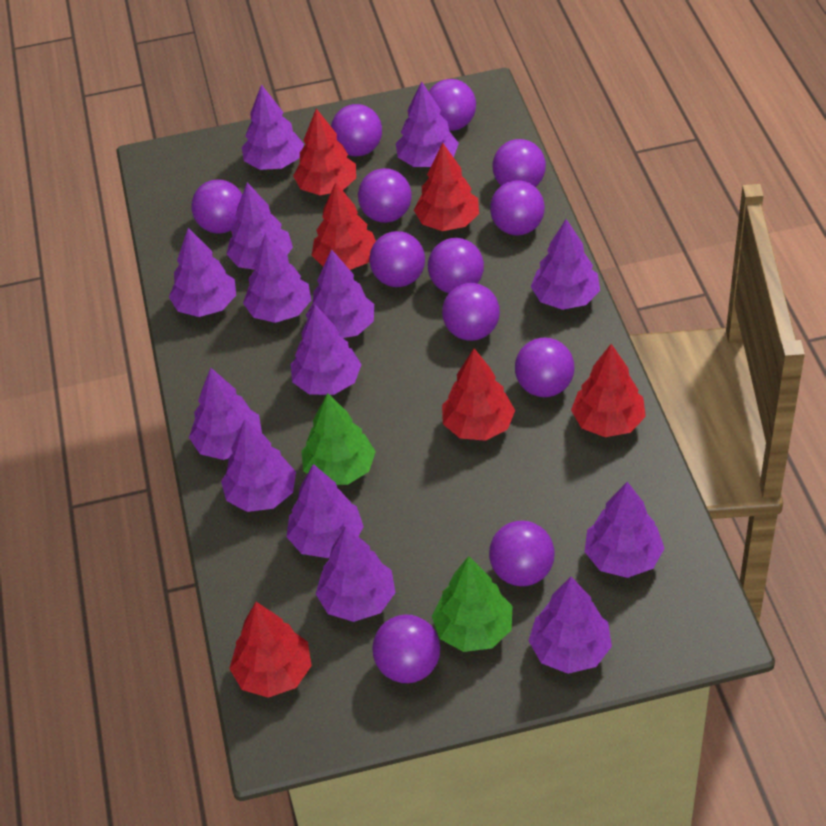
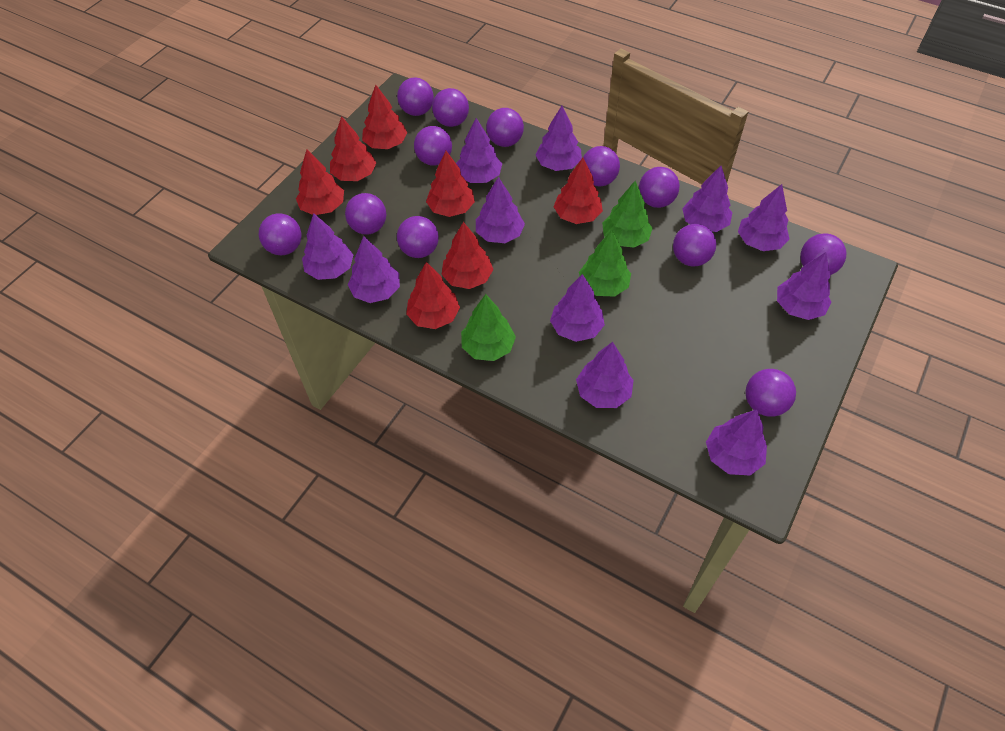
green tree: [301,393,376,485] [432,556,513,652] = 2 -> [461,294,516,361] [579,230,631,297] [602,181,653,248] = 3
purple tree: [169,228,236,317] [189,368,262,460] [221,419,296,512] [226,182,293,270] [242,84,304,170] [243,233,311,323] [286,464,364,558] [291,305,362,395] [306,249,374,338] [316,526,396,622] [396,81,459,167] [529,577,612,674] [531,219,600,310] [585,482,665,578] = 14 -> [302,213,353,280] [348,236,400,303] [456,118,502,183] [476,177,525,243] [535,106,582,171] [550,274,605,342] [576,342,634,408] [682,166,733,232] [706,409,767,475] [738,184,789,251] [777,252,832,320] = 11
red tree: [229,602,312,698] [293,108,356,195] [312,182,376,270] [414,143,479,231] [442,348,515,441] [571,344,646,437] = 6 -> [296,149,344,215] [330,116,376,181] [362,85,407,149] [406,262,460,329] [426,151,475,217] [442,222,493,289] [554,158,603,224] = 7

